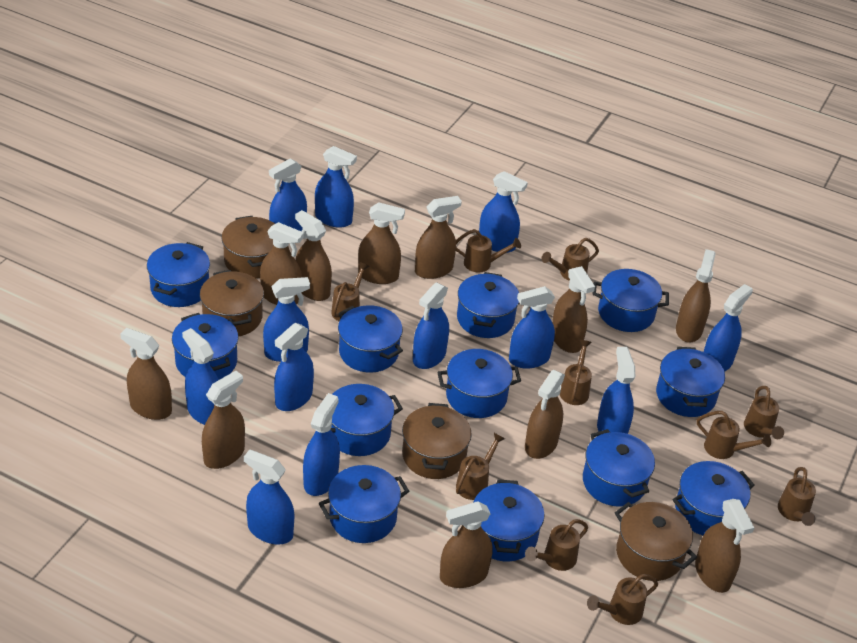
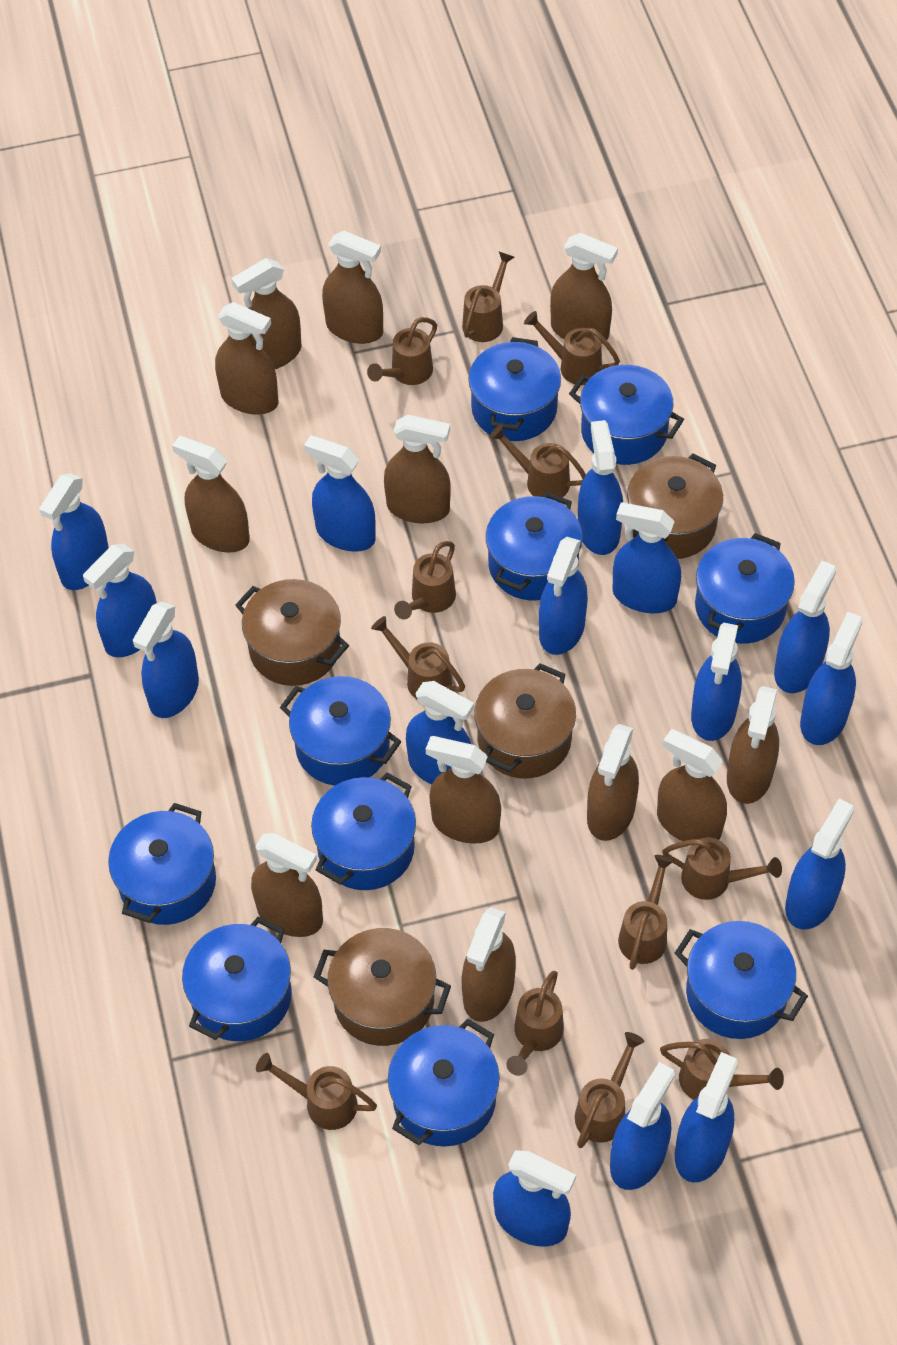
blue pot: [147,242,210,307] [172,313,238,380] [319,465,409,543] [330,384,403,456] [338,305,403,373] [437,349,521,418] [457,272,519,338] [473,479,544,561] [583,429,655,507] [593,269,669,332] [656,347,725,417] [672,461,755,535] = 12 -> [108,803,216,925] [182,916,292,1041] [280,676,401,786] [311,772,416,890] [388,1019,500,1147] [468,337,561,441] [486,492,583,601] [569,365,684,465] [675,921,808,1039] [695,533,795,644] = 10
blue spray bottle: [182,328,219,425] [244,450,294,544] [263,277,310,362] [269,158,307,232] [274,323,314,411] [303,393,340,496] [315,146,357,228] [413,282,449,369] [479,171,528,253] [509,286,555,369] [597,347,635,434] [704,284,753,372] = 12 -> [39,473,109,590] [83,544,157,657] [133,601,199,718] [304,435,376,552] [406,681,474,784] [493,1150,576,1247] [539,537,588,655] [578,420,623,555] [610,1062,675,1190] [612,503,681,613] [675,1052,738,1182] [691,623,742,741] [774,560,836,693] [785,798,854,929] [800,612,863,745] = 15
brown spray bottle: [120,328,172,420] [202,371,245,469] [260,222,304,305] [295,210,332,301] [358,202,405,284] [415,196,462,279] [440,501,493,588] [525,370,565,459] [552,266,595,353] [676,249,716,343] [695,499,754,593] = 11 -> [172,436,250,553] [215,302,278,415] [232,258,302,369] [251,833,323,937] [322,231,383,344] [384,415,451,523] [426,736,501,844] [462,907,516,1022] [550,233,618,344] [587,724,639,841] [657,729,727,841] [727,686,779,804] = 12
brown watering can: [331,262,370,321] [456,229,521,272] [456,433,505,500] [525,519,588,571] [542,238,599,281] [560,340,592,405] [587,574,658,625] [697,411,771,459] [744,386,784,439] [778,467,816,526] = 10 -> [256,1053,377,1130] [367,317,437,385] [371,616,465,700] [394,541,456,619] [462,252,514,342] [489,425,586,499] [506,971,564,1076] [524,311,620,385] [575,1032,645,1148] [618,855,674,970] [660,1039,784,1100] [662,837,782,900] = 12

